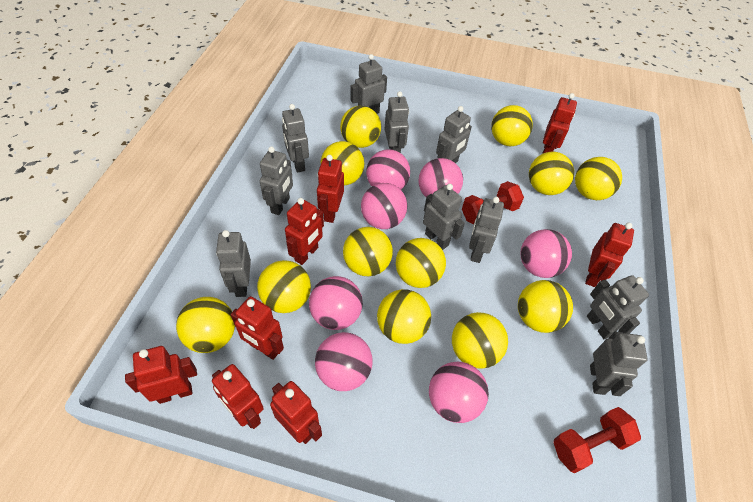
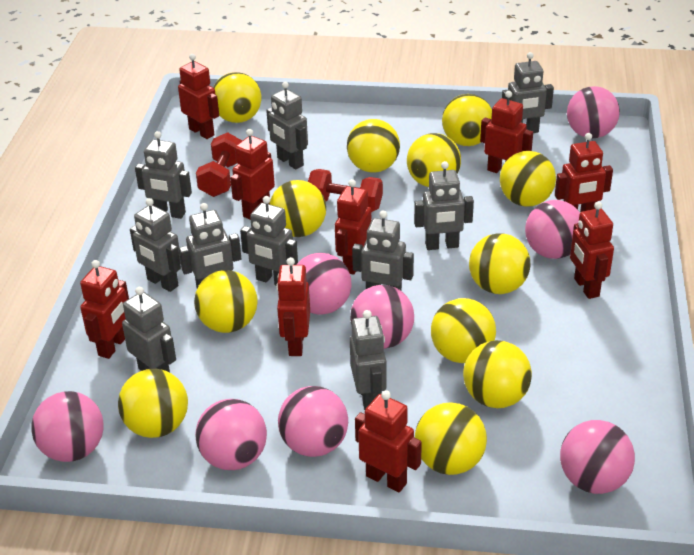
pink ball: [309,276,363,330] [315,332,373,391] [361,183,407,229] [366,149,410,190] [418,158,463,197] [429,362,489,423] [521,229,572,278] = 7 -> [31,391,104,462] [195,399,267,470] [278,386,348,457] [296,253,352,315] [350,285,414,349] [525,200,580,259] [560,420,635,494] [567,86,620,138] = 8
red robot: [125,346,197,404] [212,364,264,429] [231,296,284,360] [270,381,322,444] [285,198,324,265] [317,155,344,223] [542,93,577,154] [585,223,634,287] = 8 -> [80,260,129,359] [178,54,219,139] [230,129,275,220] [276,257,310,356] [335,179,371,275] [355,390,422,492] [480,91,533,173] [555,133,613,212] [570,202,614,299] = 9

